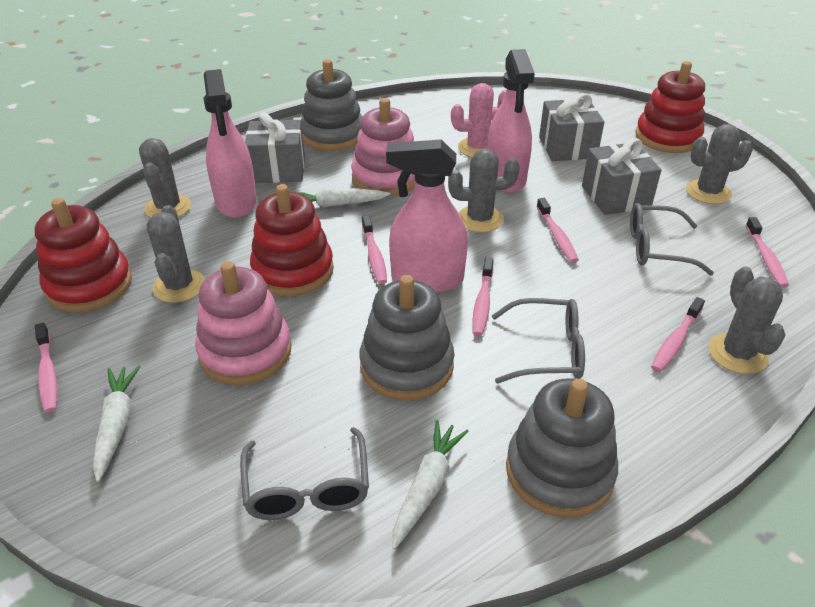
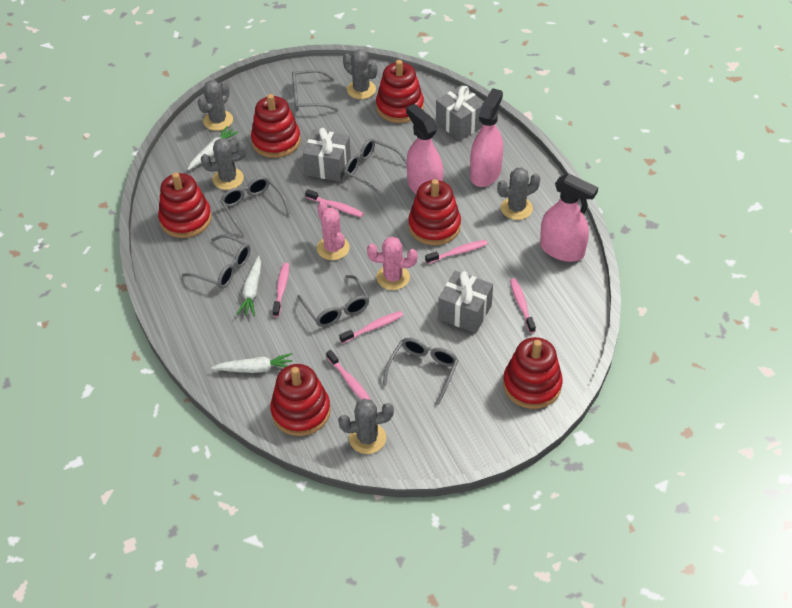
grey glasses: [240,427,369,520] [492,298,585,383] [630,203,714,276] = 3 -> [182,235,250,289] [220,176,290,236] [292,70,338,111] [297,275,370,327] [344,138,407,197] [383,338,459,406] = 6
grey stacking toy: [301,59,362,151] [360,275,454,400] [506,379,618,518] = 3 -> none = 0
pink cactus: [451,83,507,157] = 1 -> [317,201,350,260] [367,237,417,290] = 2
pink stacking toy: [195,261,291,385] [351,98,416,196] = 2 -> none = 0
red stacking toy: [35,198,132,313] [250,184,334,297] [635,61,705,153] = 3 -> [158,172,212,238] [251,94,301,158] [270,364,331,436] [376,60,424,123] [408,179,461,245] [503,337,563,409] = 6

